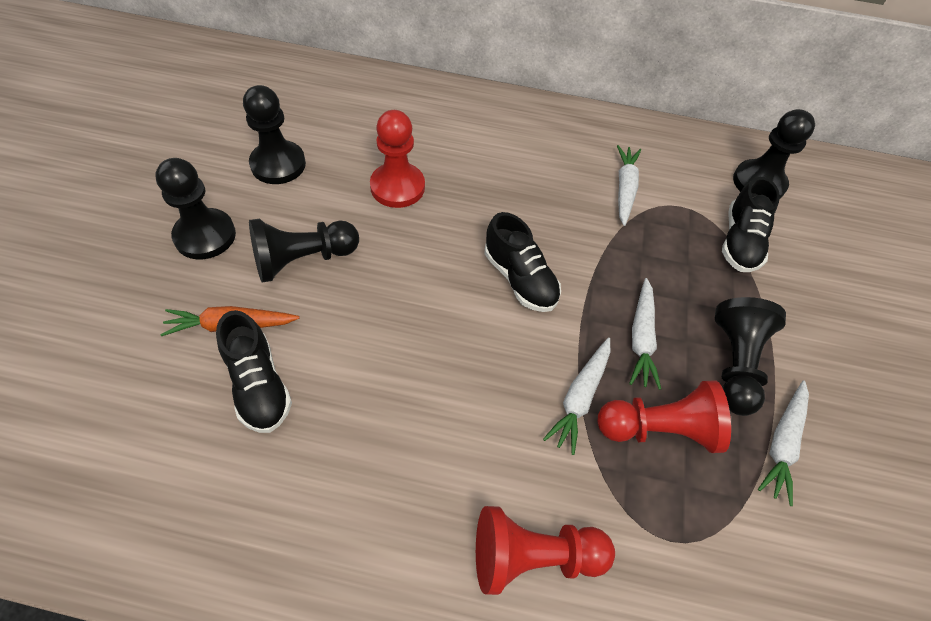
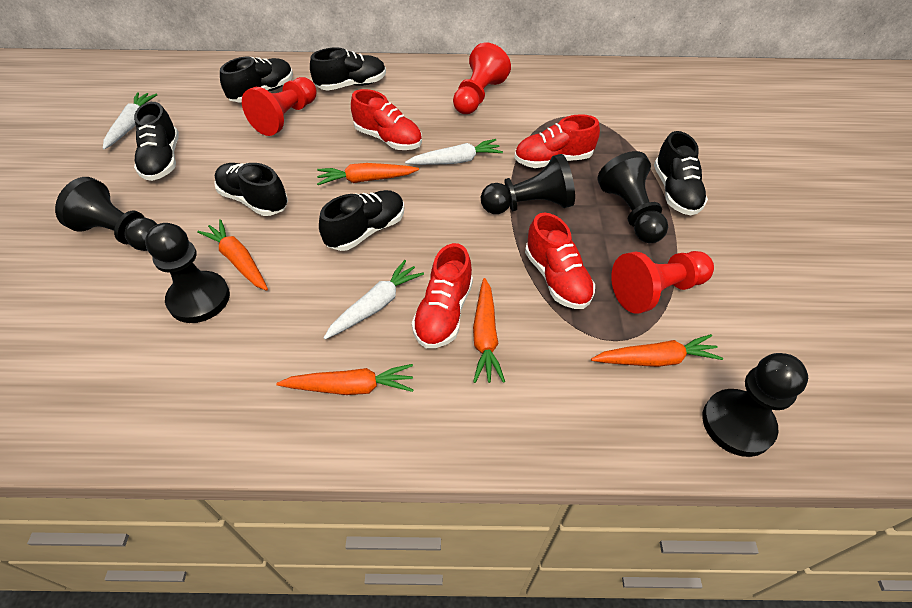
black shoe: [216,310,292,433] [485,212,561,312] [722,177,780,272] = 3 -> [134,102,179,181] [214,163,288,216] [220,57,293,103] [310,47,386,91] [319,190,404,251] [654,131,708,216] = 6
orange carrot: [160,306,300,336] = 1 -> [197,219,268,291] [276,364,414,395] [317,163,419,185] [473,278,505,383] [591,334,723,367] = 5
red shoe: none = 0 -> [351,89,422,150] [412,243,473,348] [514,114,600,168] [525,213,595,309] = 4
white carrot: [543,338,610,455] [617,145,641,226] [629,278,661,390] [758,380,809,506] = 4 -> [103,92,157,149] [324,260,424,339] [405,139,503,165] = 3

